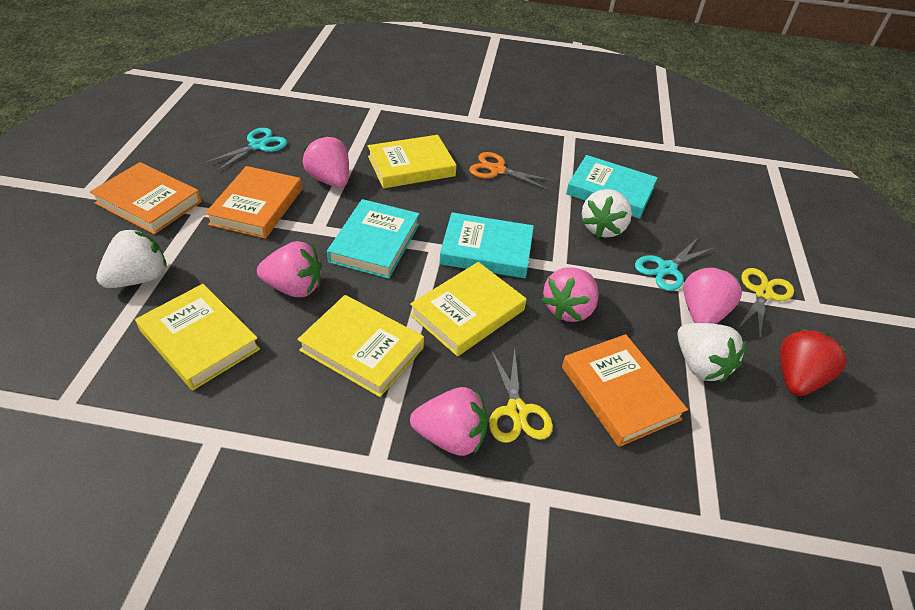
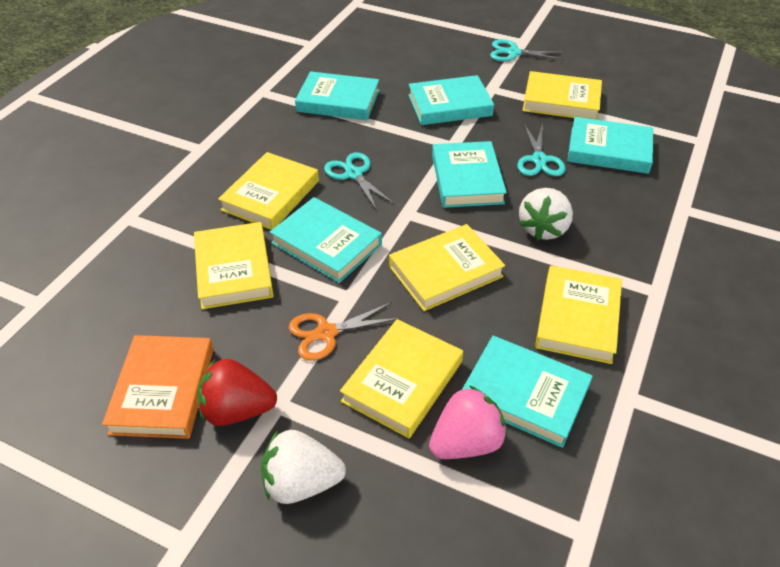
orange book: [90,162,202,234] [205,166,302,239] [562,334,688,447] = 3 -> [102,335,213,439] = 1
pink strawberry: [257,241,322,297] [303,135,349,188] [410,387,488,456] [542,268,598,322] [684,267,742,324] = 5 -> [429,385,507,459] = 1
turquoise book: [327,199,419,279] [439,212,534,278] [566,155,658,219] = 3 -> [270,197,382,283] [295,71,379,120] [408,75,494,125] [432,141,507,208] [462,336,593,448] [568,117,653,174] = 6
turquoise scissors: [204,128,287,172] [635,238,714,291] = 2 -> [324,152,395,211] [490,39,565,62] [517,124,566,176] = 3
white strawberry: [96,228,167,288] [582,189,632,238] [677,323,746,382] = 3 -> [261,430,346,504] [519,188,573,241] = 2
yellow book: [135,284,260,390] [297,295,424,397] [368,135,456,188] [410,262,526,356] = 4 -> [194,222,274,309] [218,152,319,230] [340,319,463,438] [389,224,505,311] [522,71,602,120] [535,265,622,364] = 6
yellow scissors: [489,347,553,443] [738,268,794,340] = 2 -> none = 0

